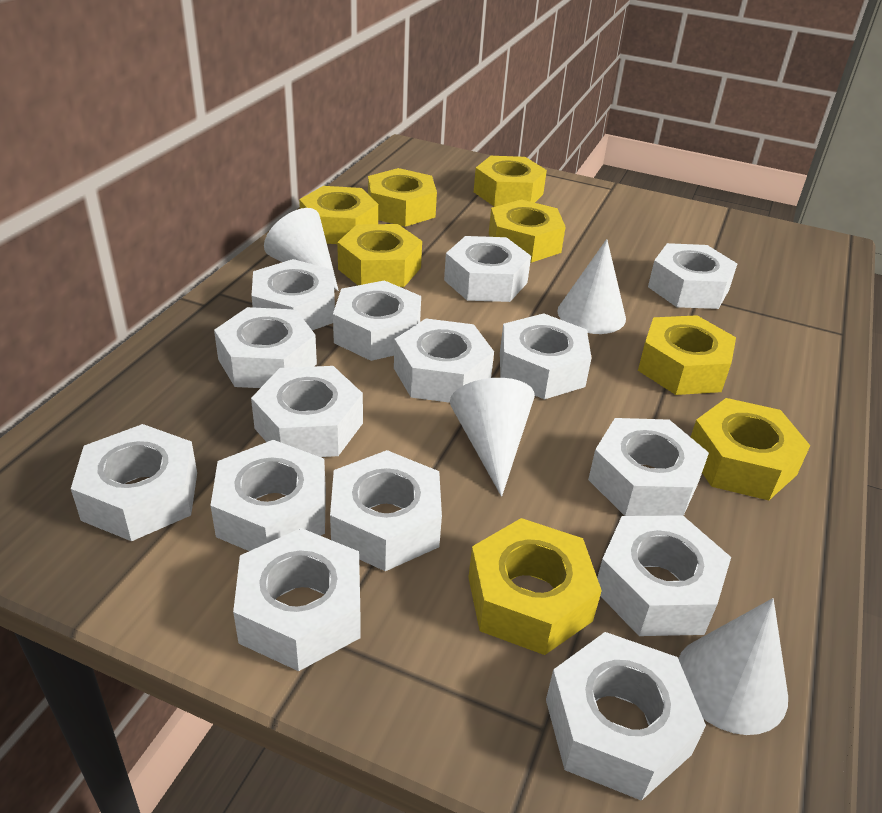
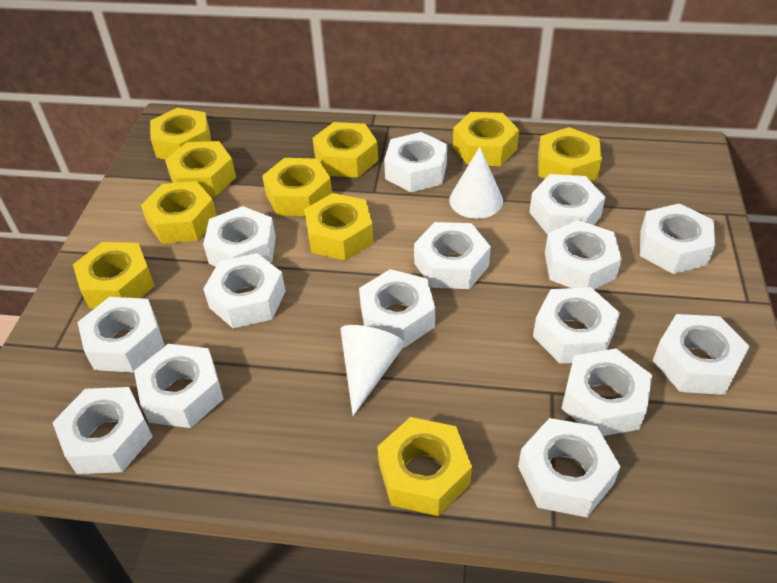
white cone: [264,208,339,291] [450,378,535,497] [557,239,626,334] [678,598,788,735] = 4 -> [341,325,405,416] [449,147,503,219] = 2
yellow nut: [299,186,378,244] [337,224,422,287] [368,168,437,227] [468,518,602,655] [474,156,547,207] [489,199,566,263] [638,315,736,395] [691,398,810,500] = 8 -> [73,242,155,309] [141,181,217,244] [150,108,211,160] [165,141,236,197] [262,158,332,216] [304,193,374,261] [313,122,378,178] [377,417,472,516] [453,112,519,166] [538,127,602,181] = 10

